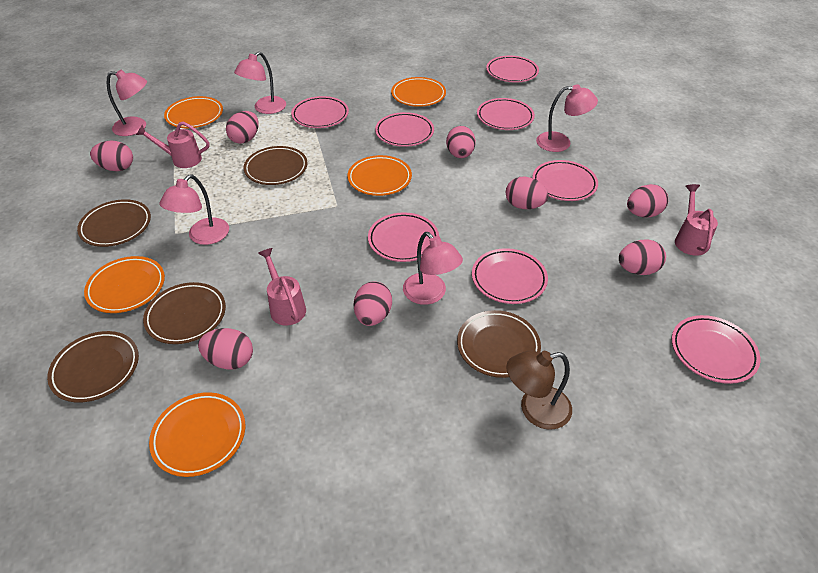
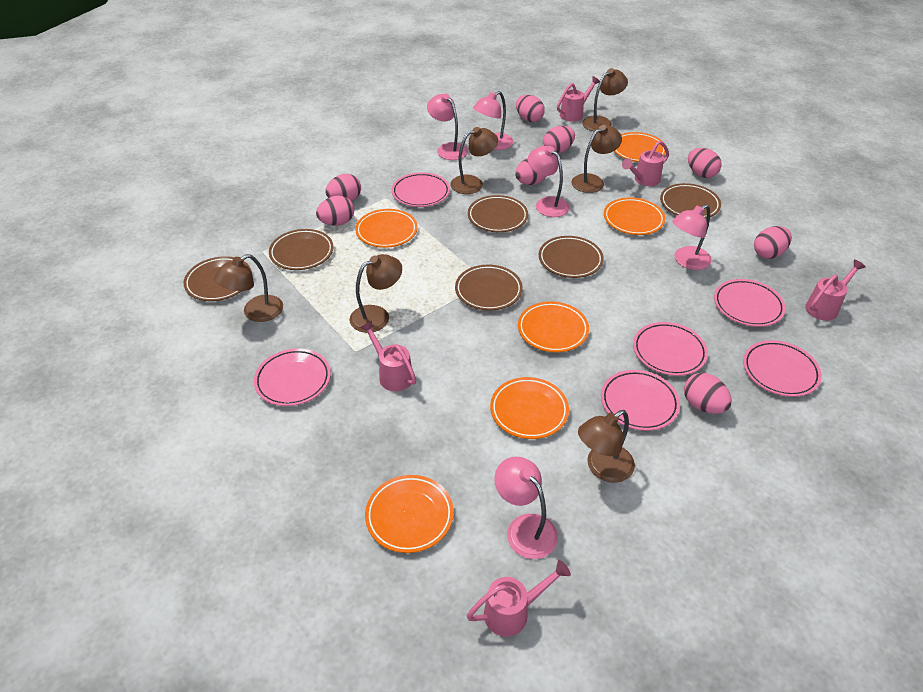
brown lamp: [506,351,572,430] = 1 -> [214,254,283,322] [349,254,402,333] [450,127,498,194] [571,125,622,193] [578,410,635,483] [582,68,628,131] = 6
brown plate: [47,331,139,403] [77,199,151,247] [143,282,226,344] [243,146,307,185] [457,310,541,378] = 5 -> [183,256,252,301] [269,229,334,270] [455,265,523,310] [468,195,528,232] [539,236,604,278] [660,183,721,218] = 6
orange plate: [84,256,165,313] [149,392,245,477] [164,96,223,128] [348,155,412,196] [391,77,446,107] = 5 -> [355,209,418,248] [365,475,454,553] [490,377,569,439] [518,301,589,352] [604,198,665,235] [614,132,666,162] = 6
pink plate: [291,96,349,128] [368,212,439,262] [375,112,434,147] [472,248,548,304] [477,98,535,130] [486,56,539,82] [532,160,598,201] [672,315,760,384] = 8 -> [254,349,331,406] [392,172,450,207] [601,370,680,431] [633,322,708,376] [714,279,786,327] [743,340,822,397] = 6
pink watering can: [136,121,210,168] [258,248,306,326] [675,184,718,256] = 3 -> [360,321,416,391] [467,560,571,637] [557,76,600,122] [622,141,669,186] [805,260,866,321] = 5

